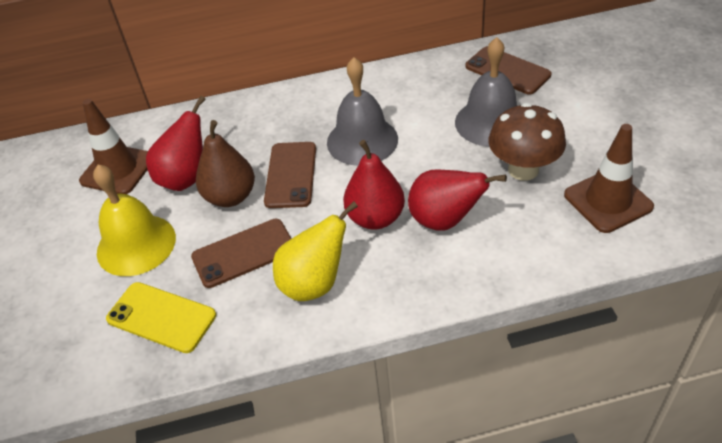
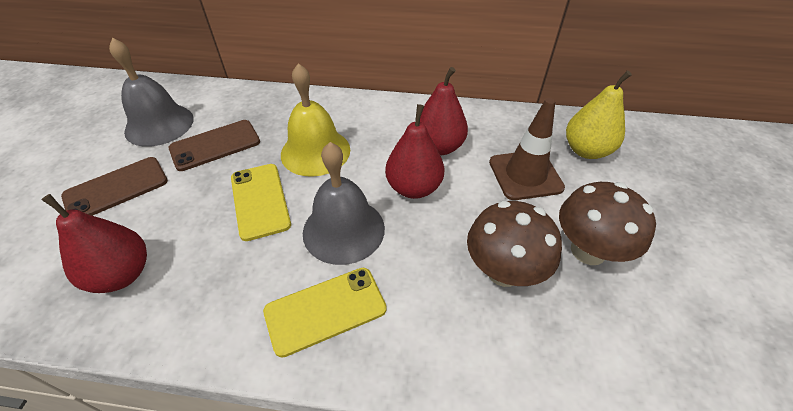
brown mushroom: [489,103,566,181] = 1 -> [467,201,562,287] [559,182,656,265] = 2
brown pear: [196,120,255,207] = 1 -> none = 0
brown phone: [191,219,292,288] [264,142,316,208] [465,46,552,95] = 3 -> [61,157,168,216] [169,120,260,171] = 2
brown traffic cone: [79,99,148,194] [564,124,654,233] = 2 -> [489,98,565,200] = 1
yellow phone: [106,282,216,353] = 1 -> [231,164,291,241] [263,268,387,358] = 2

